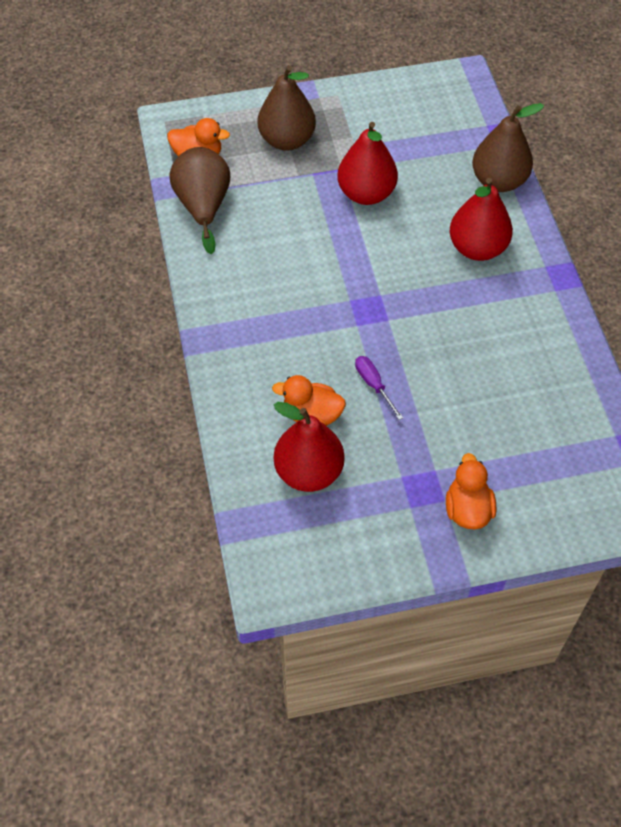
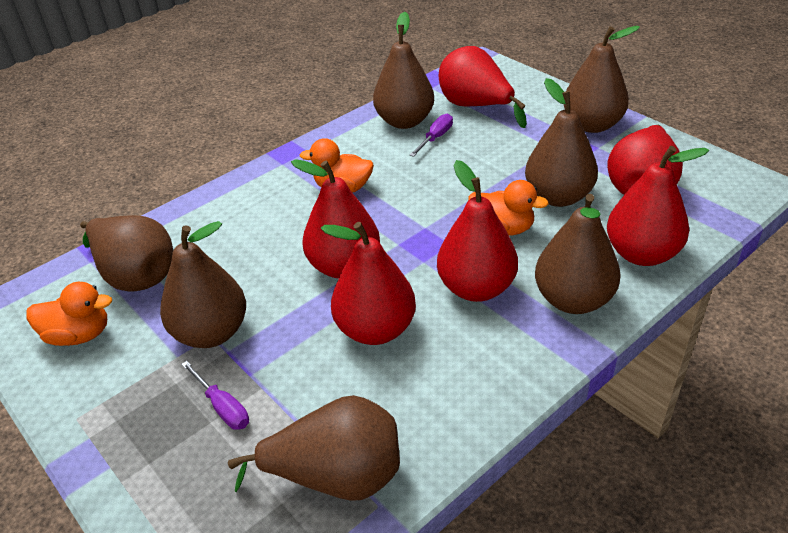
brown pear: [170,147,230,254] [258,65,316,151] [472,103,544,192] = 3 -> [80,215,173,292] [160,221,246,348] [228,395,400,501] [373,12,434,129] [525,78,598,207] [535,194,621,314] [563,26,640,133] = 7
purple screwdriver: [355,356,403,420] = 1 -> [181,361,249,430] [410,114,453,157] = 2
red pear: [274,402,344,492] [337,122,398,205] [449,178,513,261] = 3 -> [291,159,380,279] [320,222,416,345] [437,160,518,302] [439,46,527,128] [607,125,683,195] [607,146,709,266] = 6

